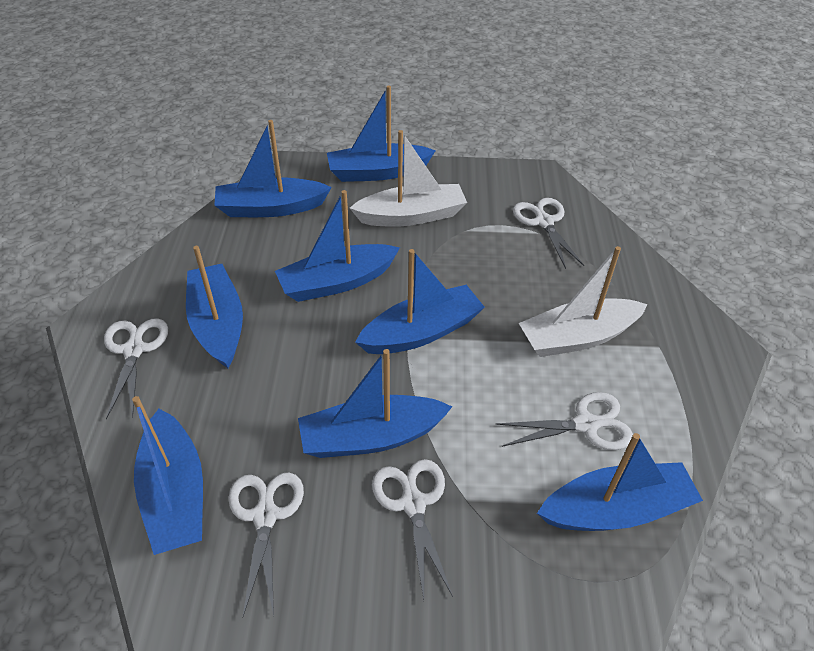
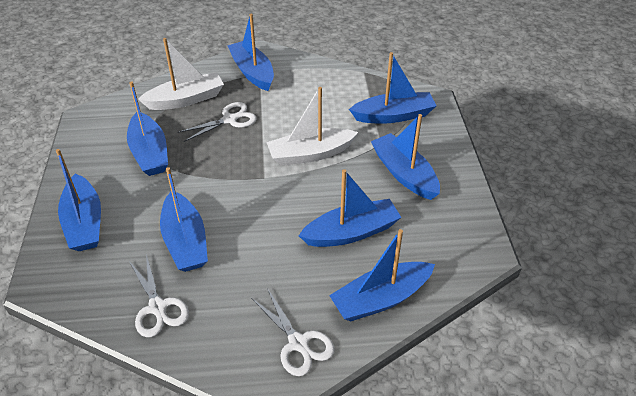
white scissors: [104,318,168,420] [228,473,304,618] [372,459,453,600] [496,392,633,450] [513,198,585,269] = 5 -> [129,254,189,337] [178,102,257,142] [252,288,335,376] = 3

